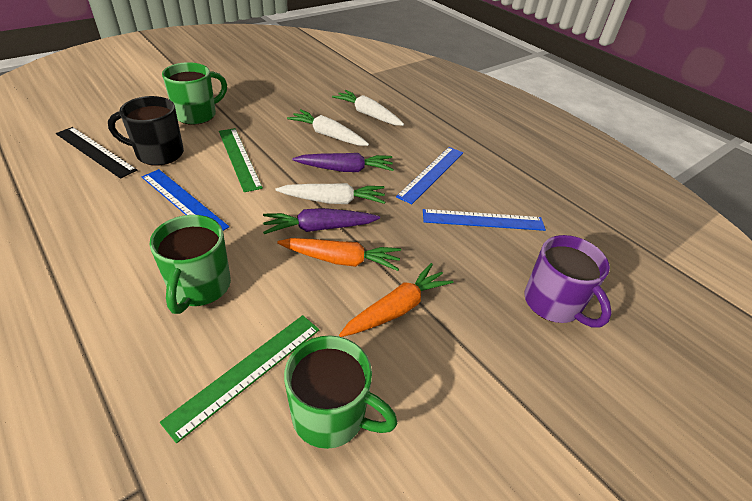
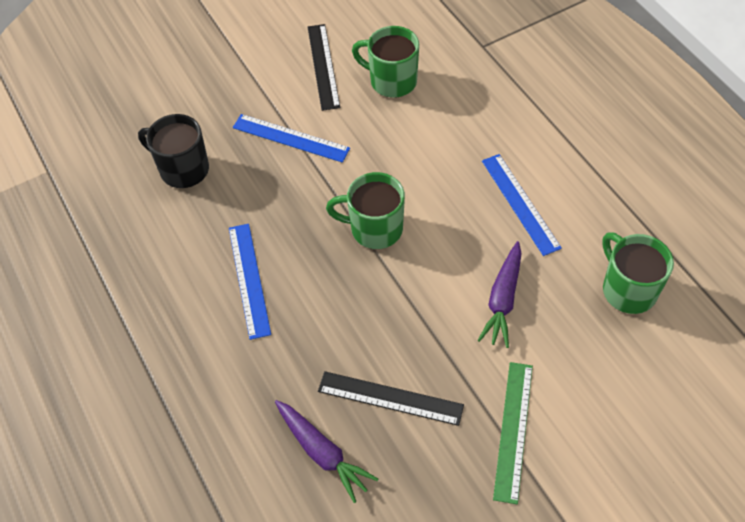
black ruler: [56,127,137,179] = 1 -> [308,24,340,111] [318,371,464,426] = 2
green ruler: [160,315,320,443] [219,128,263,192] = 2 -> [493,362,533,504] = 1
orange carrot: [277,238,401,271] [339,263,453,337] = 2 -> none = 0
purple mug: [524,235,612,327] = 1 -> none = 0
white carrot: [276,183,385,204] [287,109,369,146] [332,90,404,126] = 3 -> none = 0

